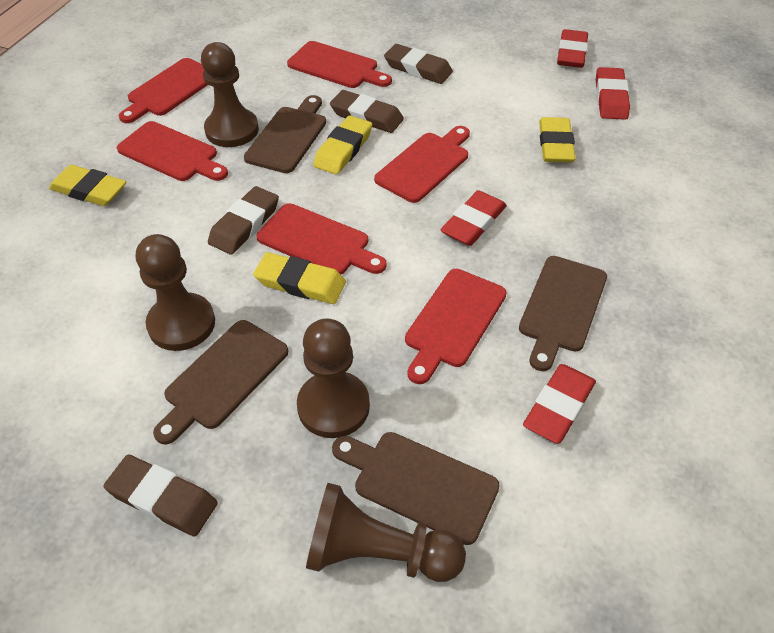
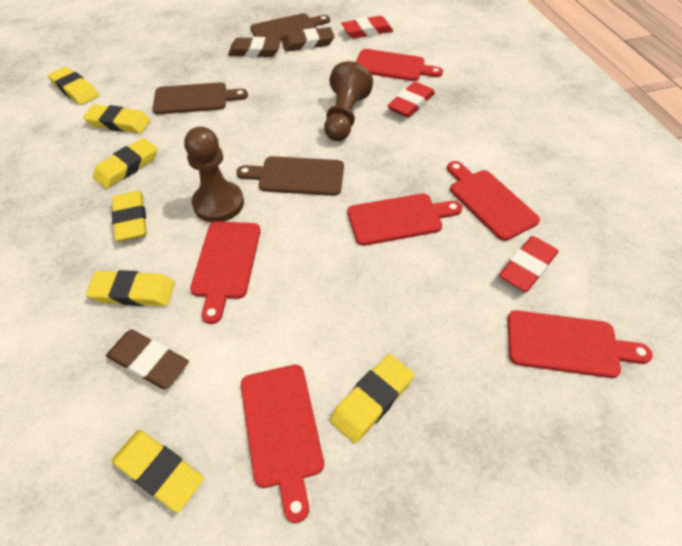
brown cutting board: [153,320,288,444] [244,95,326,173] [332,432,500,545] [519,256,607,371] = 4 -> [152,82,248,114] [237,156,344,196] [250,13,330,41] = 3
brown eraser: [104,454,218,536] [208,186,279,255] [330,90,404,133] [384,44,453,84] = 4 -> [106,329,189,389] [228,37,281,57] [282,27,335,52] = 3
brown pawn: [136,234,215,351] [201,42,259,147] [297,318,370,438] [306,483,466,582] = 4 -> [184,127,244,222] [324,61,373,141] = 2
red eraser: [441,190,507,246] [523,364,596,444] [557,29,588,68] [596,67,630,120] = 4 -> [341,16,393,38] [387,82,435,118] [499,236,558,292] = 3
yellow eraser: [49,165,126,206] [253,252,346,304] [313,115,372,175] [539,117,576,163] = 4 -> [48,67,99,105] [83,104,150,133] [86,270,175,306] [93,138,157,189] [112,191,147,241] [112,430,204,513] [330,354,414,443] = 7

